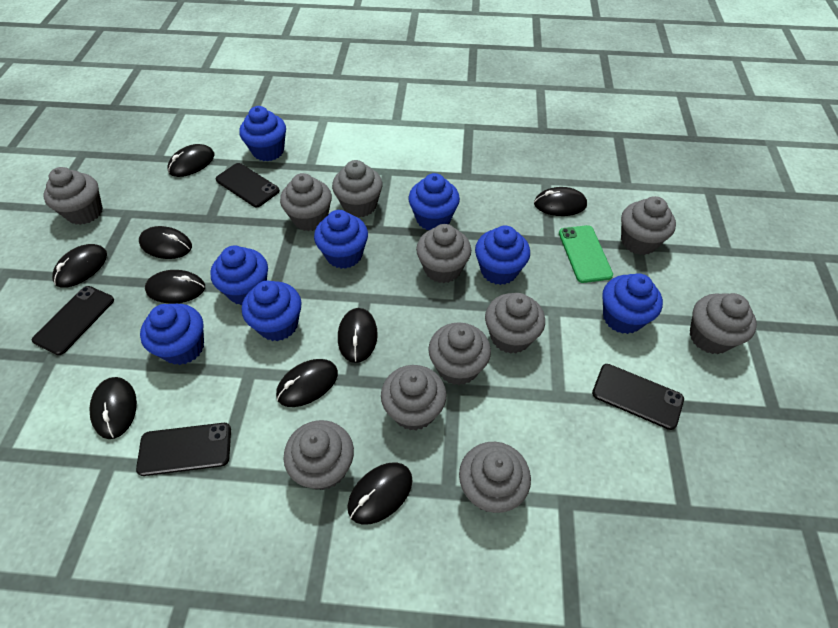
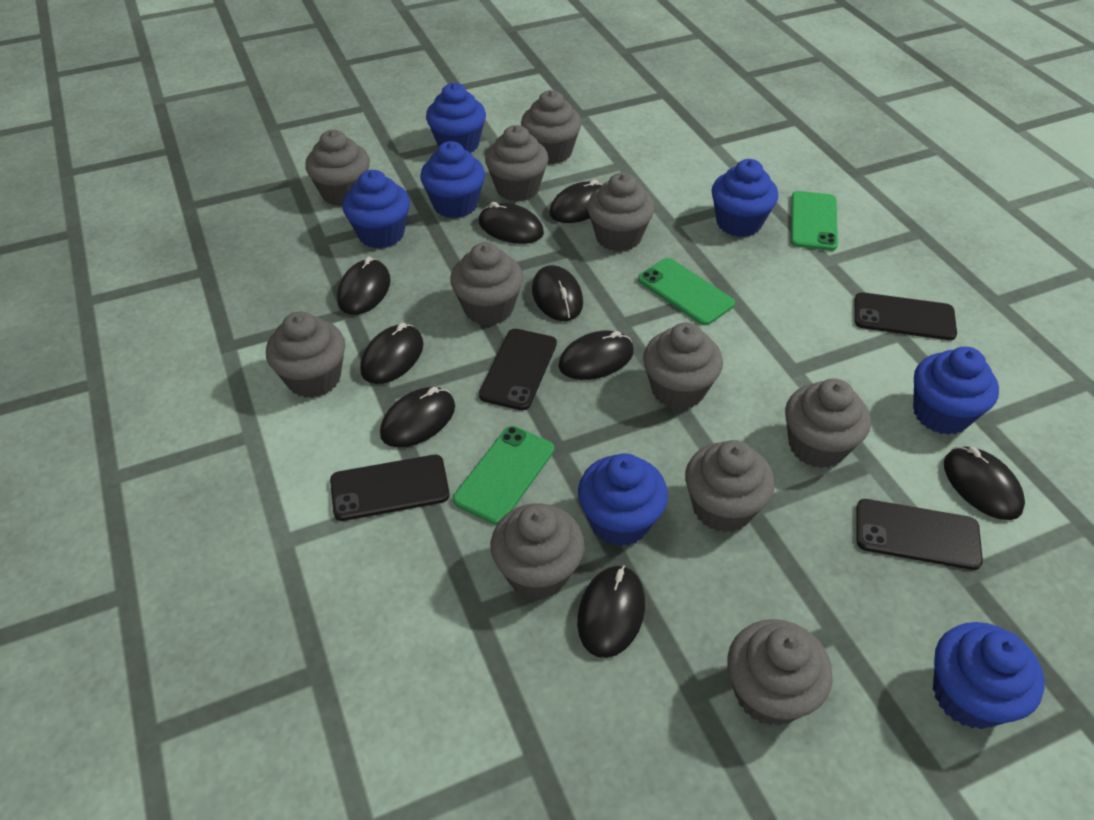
blue cupcake: [140,304,204,365] [210,246,268,305] [239,106,286,161] [242,281,302,341] [314,210,368,269] [408,173,460,230] [475,226,530,285] [603,273,663,334] = 8 -> [342,170,410,249] [420,141,485,218] [426,83,486,153] [578,453,668,546] [711,159,778,237] [913,347,999,435] [933,622,1044,729] = 7
green phone: [559,225,613,283] = 1 -> [453,426,554,525] [638,258,735,325] [791,191,838,251] = 3

